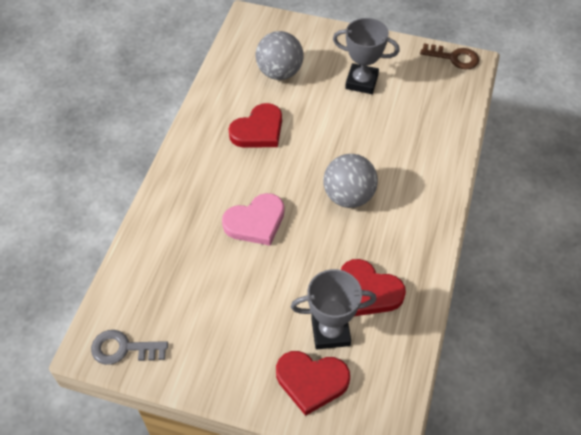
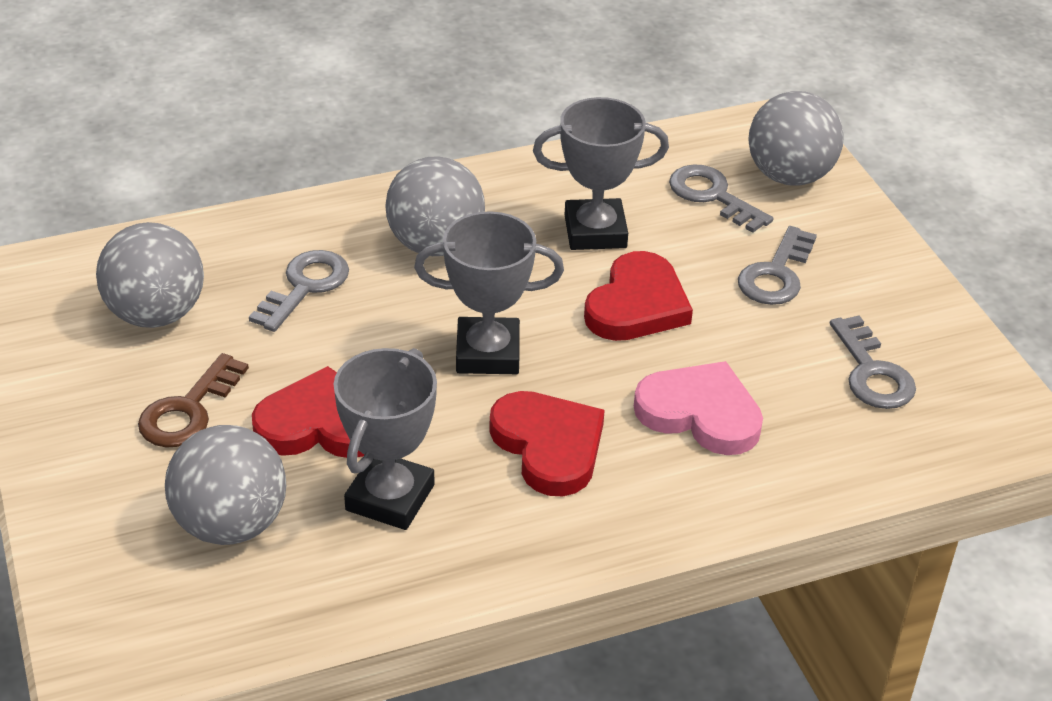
grey ball: [256,31,304,80] [323,154,378,208] = 2 -> [96,222,204,328] [165,425,286,545] [385,156,485,256] [748,91,844,185] = 4
grey key: [91,330,168,365] = 1 -> [249,250,349,332] [669,164,773,233] [738,226,817,305] [830,315,916,409] = 4
grey trophy: [291,269,377,349] [333,18,400,94] = 2 -> [333,348,437,530] [414,211,564,374] [533,97,669,250] = 3

